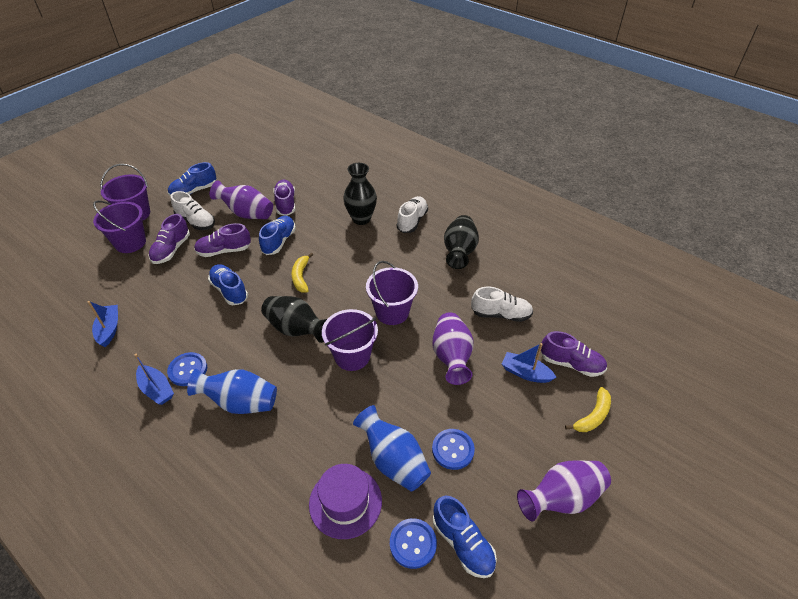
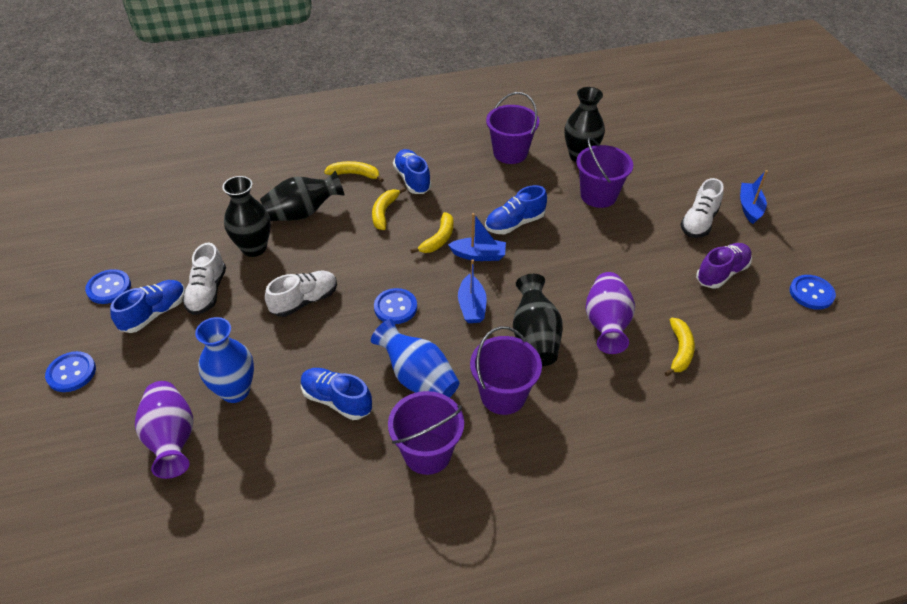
black vase: [261,296,327,343] [343,163,377,225] [444,215,479,269] = 3 -> [222,176,271,257] [260,171,345,221] [513,274,563,366] [564,87,605,162] = 4
blue button: [167,352,207,386] [390,518,437,569] [432,429,475,470] = 3 -> [45,351,96,392] [85,269,131,304] [374,288,417,324] [790,275,836,310] = 4
purple hat: [309,464,382,539] = 1 -> none = 0
purple shoe: [148,214,190,264] [194,223,251,257] [273,180,296,216] [541,331,607,377] = 4 -> [696,243,752,289] = 1
purple vase: [210,180,273,219] [432,312,474,385] [517,460,611,521] = 3 -> [135,381,193,479] [585,272,635,354] = 2
yellow banana: [292,252,314,293] [565,387,611,432] = 2 -> [324,161,384,182] [372,187,406,230] [411,212,453,253] [665,317,695,376] = 4

